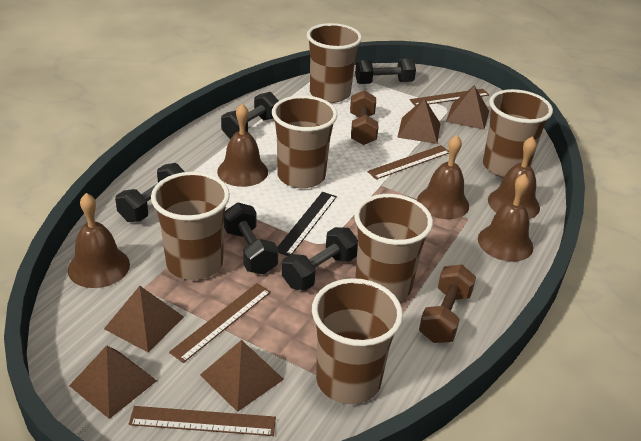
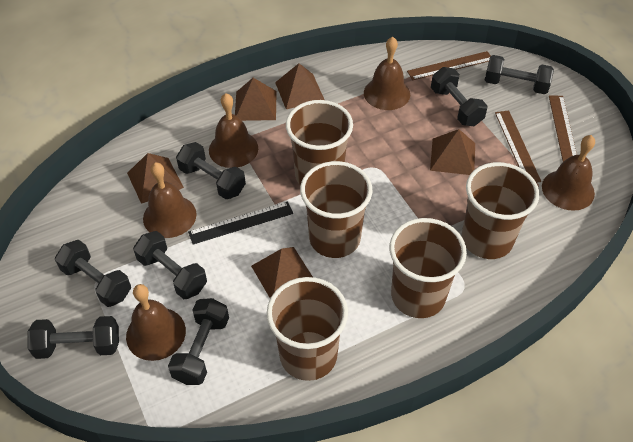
black dumbbell: [115,163,185,222] [221,92,279,139] [224,203,279,274] [282,227,358,291] [355,58,416,84] = 5 -> [27,316,119,359] [55,240,131,307] [133,231,207,299] [168,298,229,385] [176,142,246,199] [431,67,487,126] [485,55,554,94] = 7
brown cup: [151,172,230,280] [272,95,338,188] [307,23,362,103] [312,278,403,404] [354,194,433,301] [483,89,553,178] = 6 -> [267,277,348,381] [286,100,353,185] [300,161,372,258] [389,218,467,318] [462,162,539,259] = 5
brown dumbbell: [350,90,379,145] [419,264,476,343] = 2 -> none = 0
brown ruler: [129,406,276,436] [169,283,271,363] [367,145,449,180] [410,89,489,106] = 4 -> [407,51,491,80] [495,110,541,183] [549,95,577,162] = 3

